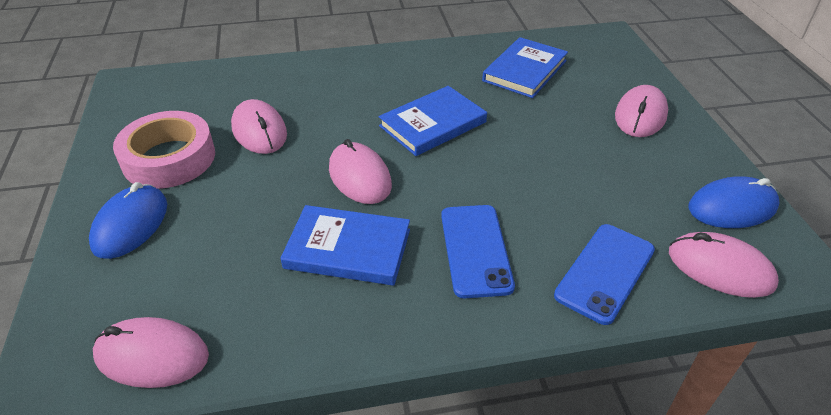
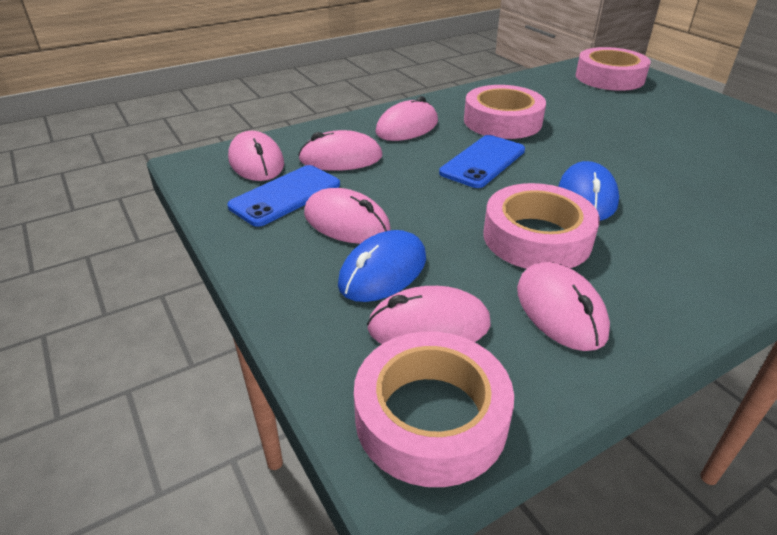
blue book: [280,205,410,286] [379,86,487,156] [482,37,568,98] = 3 -> none = 0
pink mouse: [93,317,209,388] [231,99,287,154] [329,139,392,204] [615,85,668,137] [669,232,779,298] = 5 -> [228,131,284,181] [298,130,382,171] [304,188,390,244] [367,286,491,344] [375,96,438,141] [517,262,610,351] = 6
pink tape: [113,111,215,189] = 1 -> [354,331,514,487] [464,85,546,139] [483,183,600,269] [575,47,651,91] = 4

